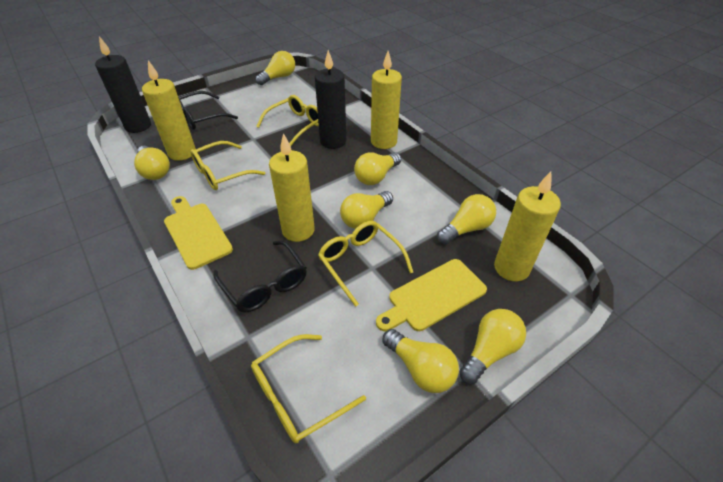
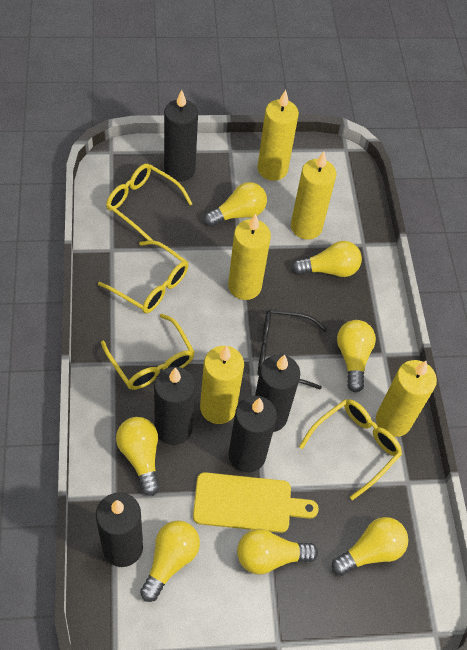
black candle: [95,36,151,133] [315,50,346,149] = 2 -> [96,492,143,567] [154,367,196,445] [164,90,198,182] [229,396,277,473] [255,354,300,432] = 5
black glasses: [178,91,238,130] [214,240,307,312] = 2 -> [258,309,327,389] = 1
yellow candle: [142,60,196,161] [269,133,315,242] [371,51,402,149] [494,171,561,281] = 4 -> [200,345,244,424] [228,214,271,300] [257,90,299,181] [291,152,337,240] [376,360,437,437] = 5
yellow cutting board: [164,196,233,270] [376,259,487,331] = 2 -> [193,472,319,533] = 1

